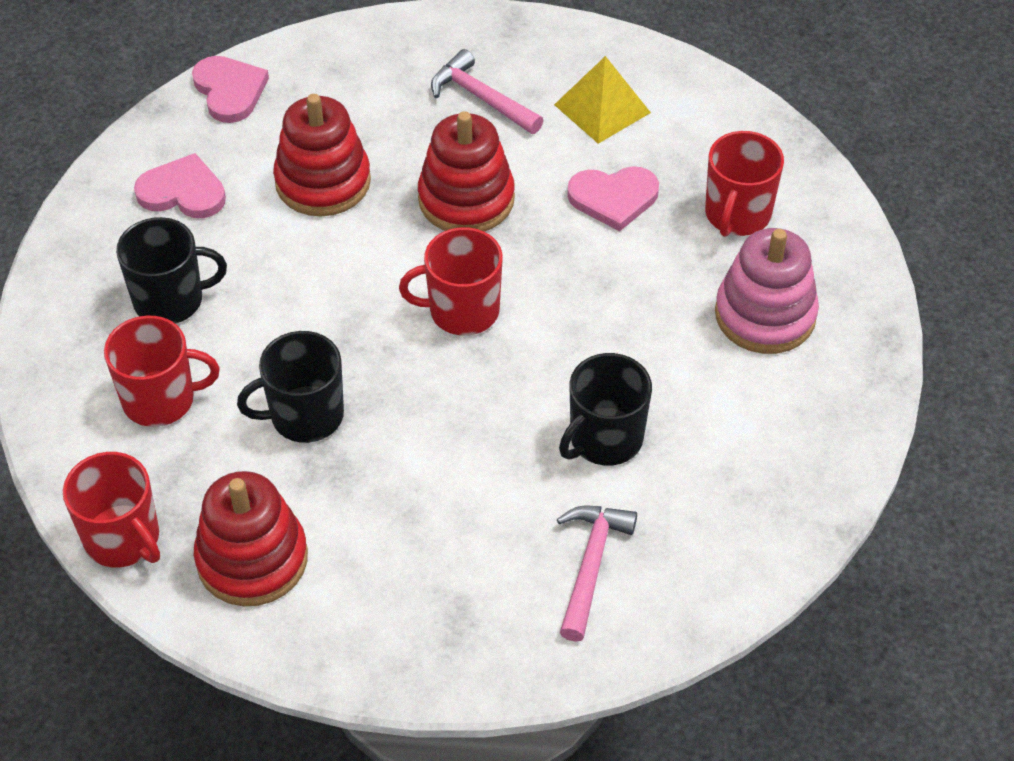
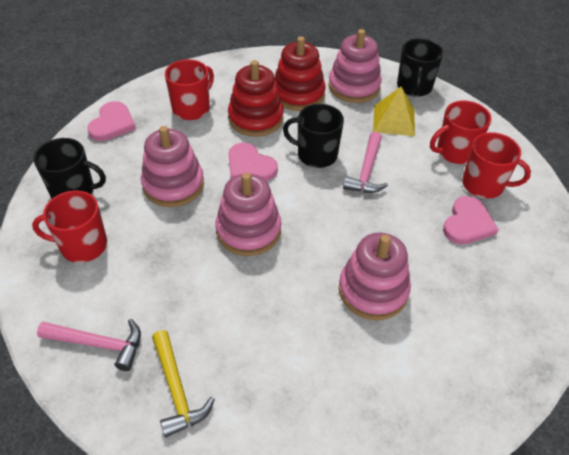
pink stacking toy: [715,228,819,354] = 1 -> [141,126,204,207] [215,173,281,256] [328,29,382,103] [339,233,411,320] = 4
red stacking toy: [194,471,308,606] [273,94,371,216] [418,111,515,231] = 3 -> [228,60,284,137] [275,36,326,111] = 2
yellow hammer: none = 0 -> [152,330,215,437] = 1

